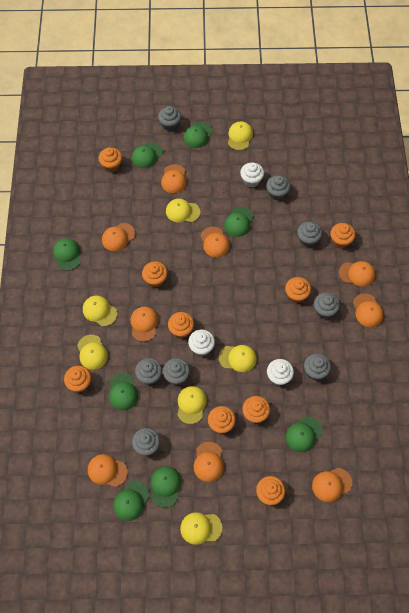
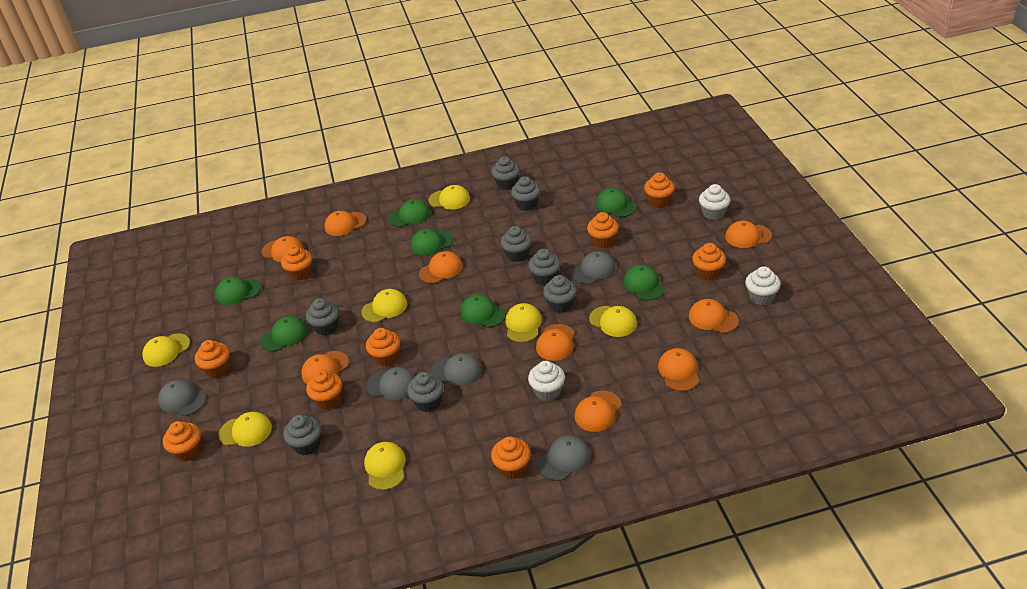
green cap: [53,238,80,271] [109,373,138,410] [113,481,150,521] [132,142,163,168] [151,466,181,508] [184,122,212,148] [224,207,253,237] [286,416,322,452] = 8 -> [215,277,261,305] [260,316,307,351] [388,199,430,227] [411,229,454,256] [460,294,506,328] [596,188,636,217] [623,265,665,301] = 7
grey cap: none = 0 -> [158,380,206,416] [366,367,415,400] [431,353,482,386] [538,435,591,481] [572,251,615,284] = 5

